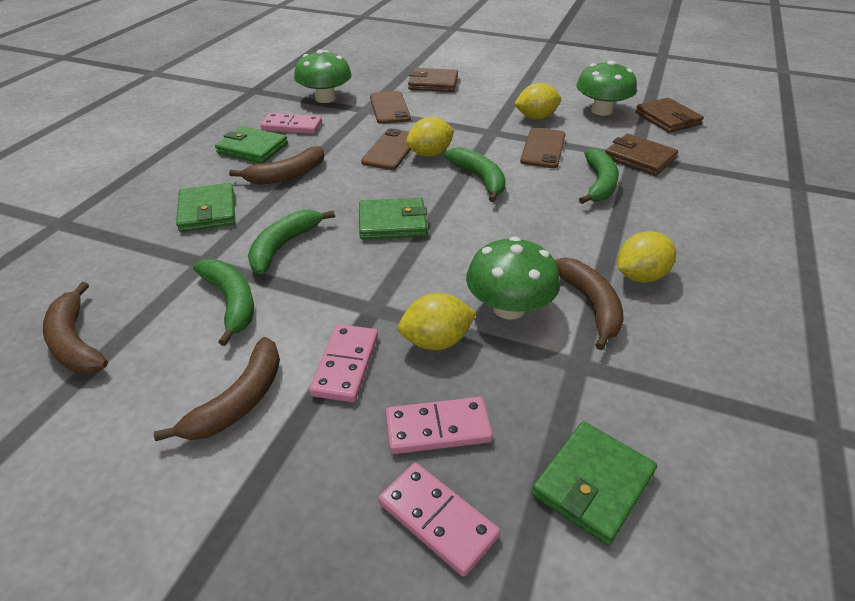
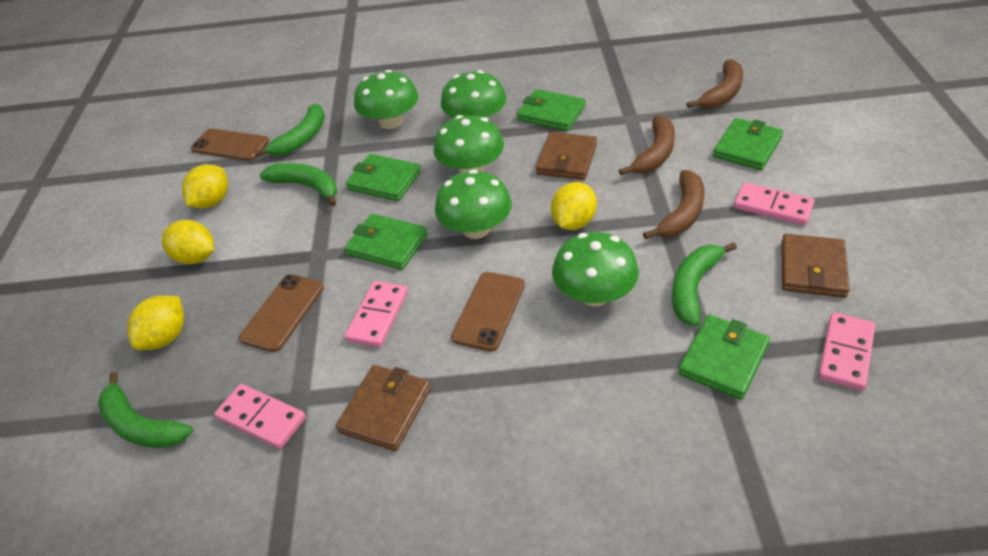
brown banana: [43,282,108,373] [154,337,280,441] [229,146,324,184] [555,257,623,350] = 4 -> [619,115,675,175] [643,170,704,239] [687,59,743,109] = 3
green mushroom: [294,49,352,103] [466,237,560,319] [576,60,637,116] = 3 -> [354,70,418,129] [433,115,504,173] [435,170,512,239] [441,70,506,118] [552,232,639,307] = 5
green wallet: [176,183,235,232] [215,126,288,164] [359,198,427,240] [532,421,657,546] = 4 -> [345,154,421,201] [345,214,428,270] [517,89,586,131] [678,315,770,400] [713,118,783,170] = 5

